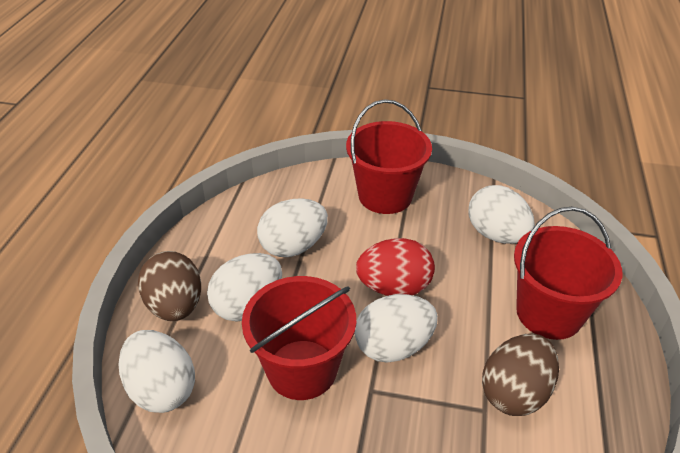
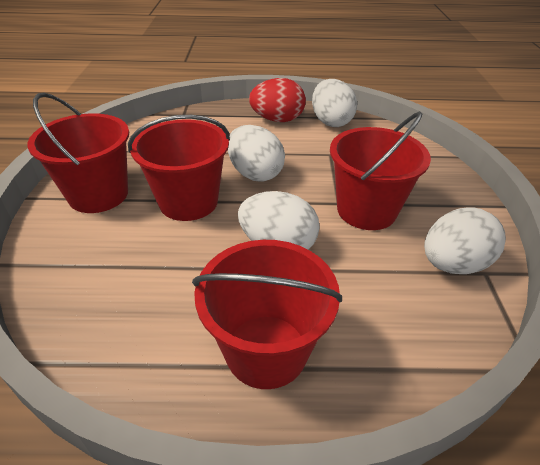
brown egg: [138,251,201,321] [482,334,559,416] = 2 -> none = 0
red bucket: [242,276,356,400] [346,99,432,214] [514,207,622,340] = 3 -> [27,93,129,213] [128,115,230,221] [192,240,342,389] [330,111,431,230] = 4
white egg: [119,330,195,413] [207,253,282,322] [257,198,328,257] [355,294,438,363] [468,185,535,244] = 5 -> [228,125,285,182] [238,191,320,249] [312,79,357,127] [424,207,506,274] = 4

